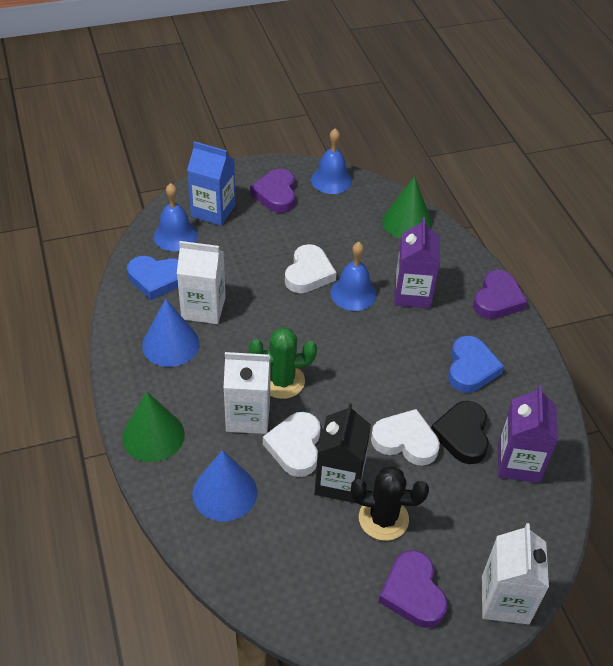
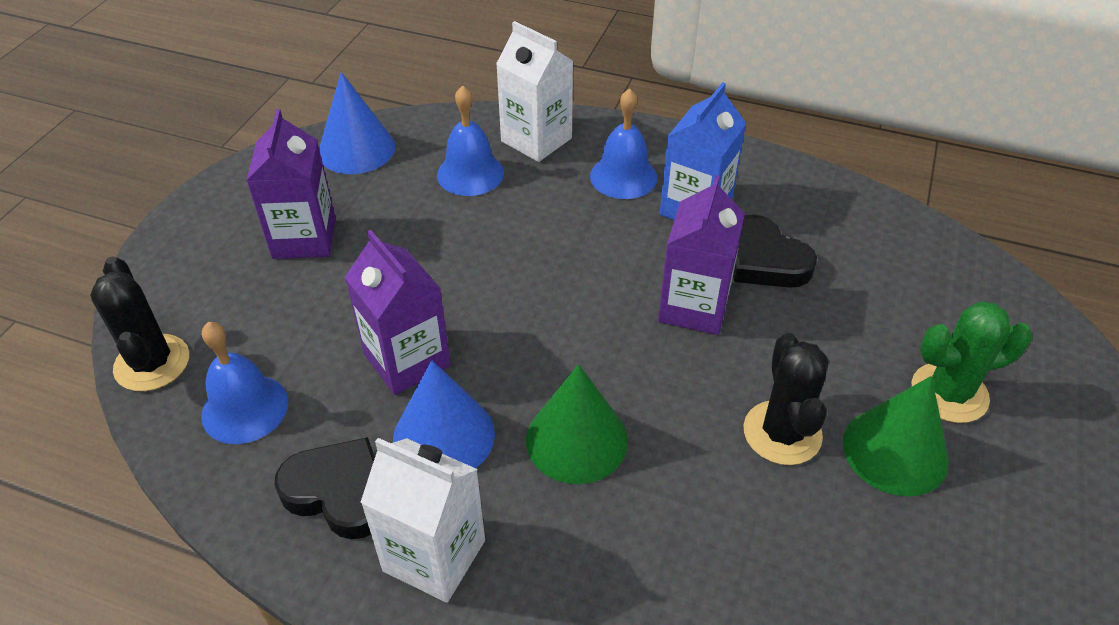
black cactus: [351,466,429,541] = 1 -> [90,257,189,391] [744,333,829,465] = 2
black carton: [314,403,371,503] = 1 -> none = 0
black heart: [431,401,489,464] = 1 -> [274,437,375,539] [733,215,817,288] = 2
blue heart: [127,256,178,300] [448,336,504,393] = 2 -> none = 0
purple carton: [394,217,440,308] [498,385,558,483] = 2 -> [246,109,336,259] [345,230,451,395] [658,175,745,335] = 3
purple heart: [250,169,295,213] [379,550,448,628] [473,270,528,319] = 3 -> none = 0
white carton: [177,241,226,324] [224,352,271,434] [482,523,549,624] = 3 -> [360,438,485,603] [496,21,573,162] = 2
white heart: [263,412,321,477] [285,244,337,293] [371,409,440,466] = 3 -> none = 0

